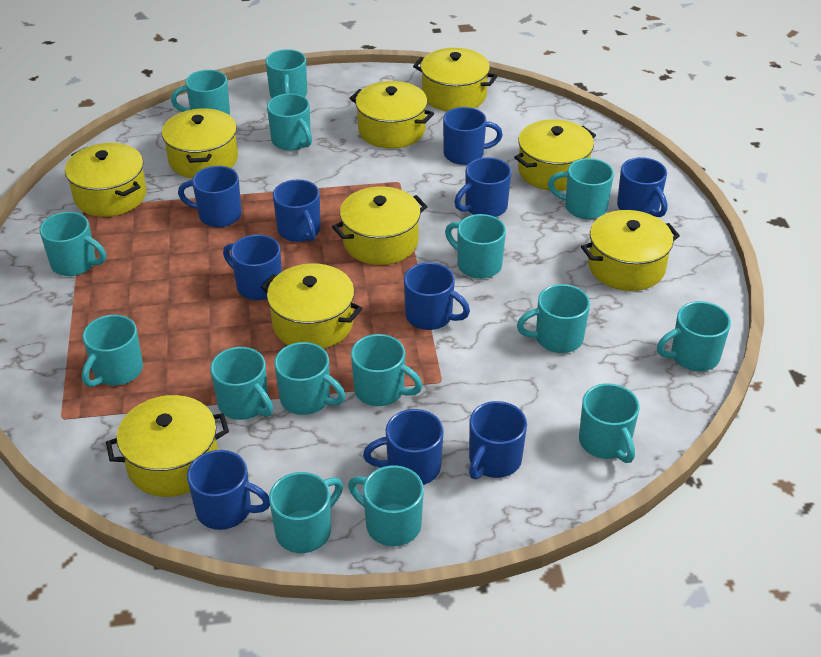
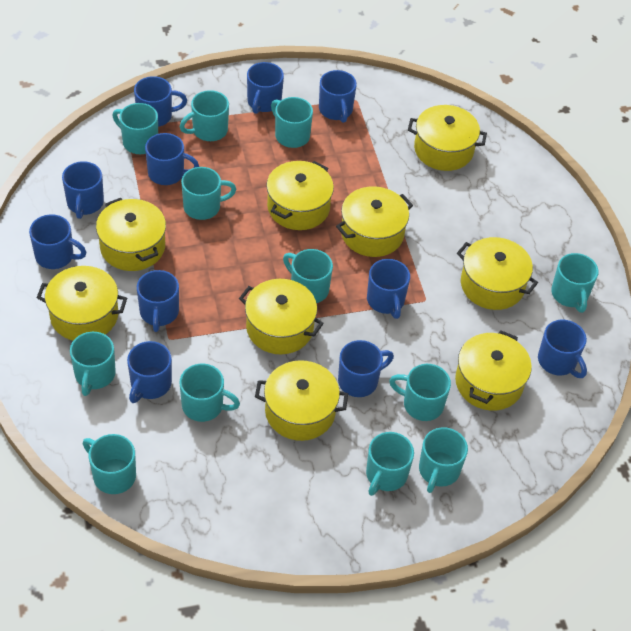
blue mug: [178,166,242,227] [187,450,270,530] [223,234,282,300] [273,179,321,242] [363,409,444,485] [404,262,470,330] [443,107,503,165] [454,157,511,217] [469,401,527,479] [617,157,667,217] = 10 -> [29,214,86,269] [62,161,104,219] [127,341,172,403] [134,76,187,127] [137,270,179,332] [145,133,199,185] [247,62,284,114] [319,70,357,123] [338,340,394,397] [367,259,410,319] [538,320,587,378] = 11
turquoise mug: [39,212,106,276] [82,315,143,387] [171,70,230,115] [210,347,273,420] [265,49,307,98] [267,93,312,151] [269,472,343,553] [274,342,345,415] [348,465,424,546] [351,334,423,406] [445,214,506,279] [517,284,590,353] [548,158,614,219] [579,383,640,463] [657,301,731,371] = 15 -> [70,332,116,396] [83,434,136,494] [112,103,158,154] [180,90,229,141] [180,364,240,422] [181,167,236,220] [271,97,313,148] [283,249,333,303] [366,432,414,496] [389,364,451,421] [419,427,468,493] [551,253,599,313] = 12

